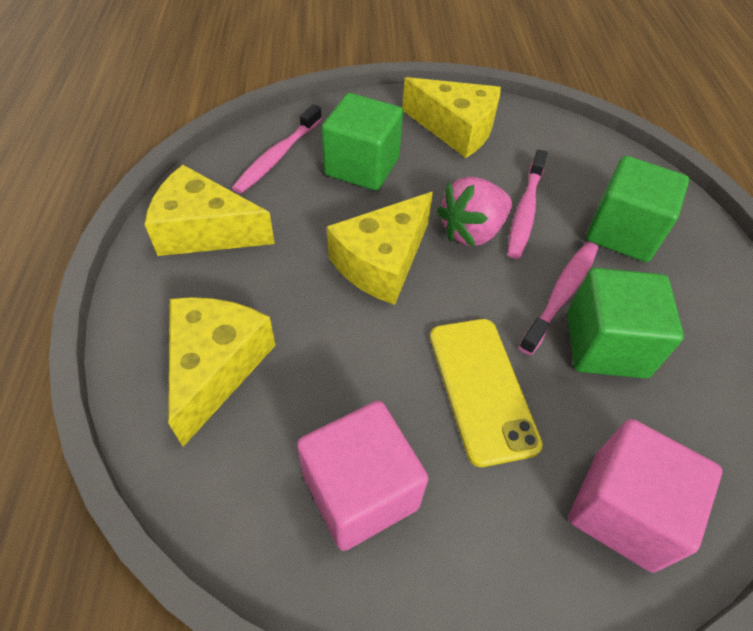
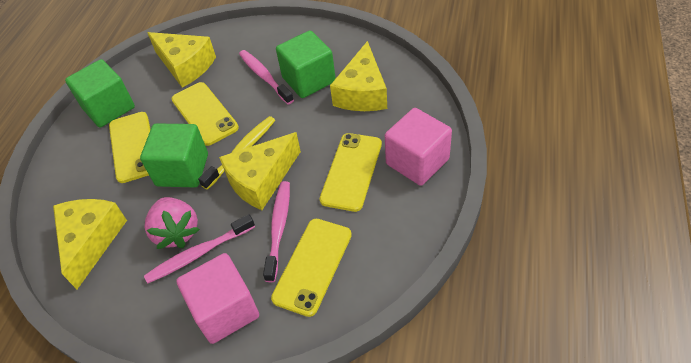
yellow phone: [430,319,543,467] = 1 -> [109,112,151,183] [172,82,239,146] [271,219,352,317] [320,133,382,212] = 4
yellow toothbrush: none = 0 -> [198,116,275,190] = 1

